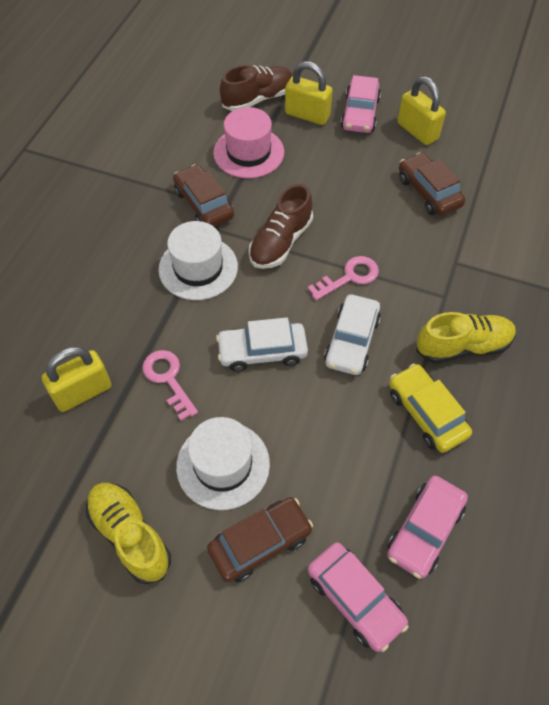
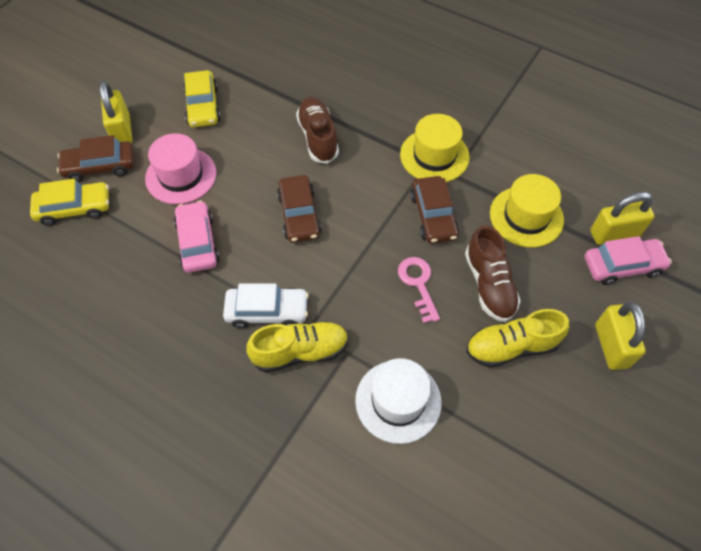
pink car: [308,542,409,652] [341,75,381,133] [387,476,468,579] = 3 -> [174,201,220,273] [585,236,672,285] = 2
pink key: [142,350,198,421] [308,256,379,301] = 2 -> [398,257,440,323] = 1
white car: [216,317,308,372] [324,294,381,375] = 2 -> [223,283,309,328] = 1
white hat: [158,221,238,300] [176,417,270,510] = 2 -> [355,358,441,444] = 1
yellow car: [389,364,472,453] = 1 -> [30,179,109,226] [183,70,221,127] = 2
yellow hat: none = 0 -> [400,114,470,182] [490,174,564,248] = 2

